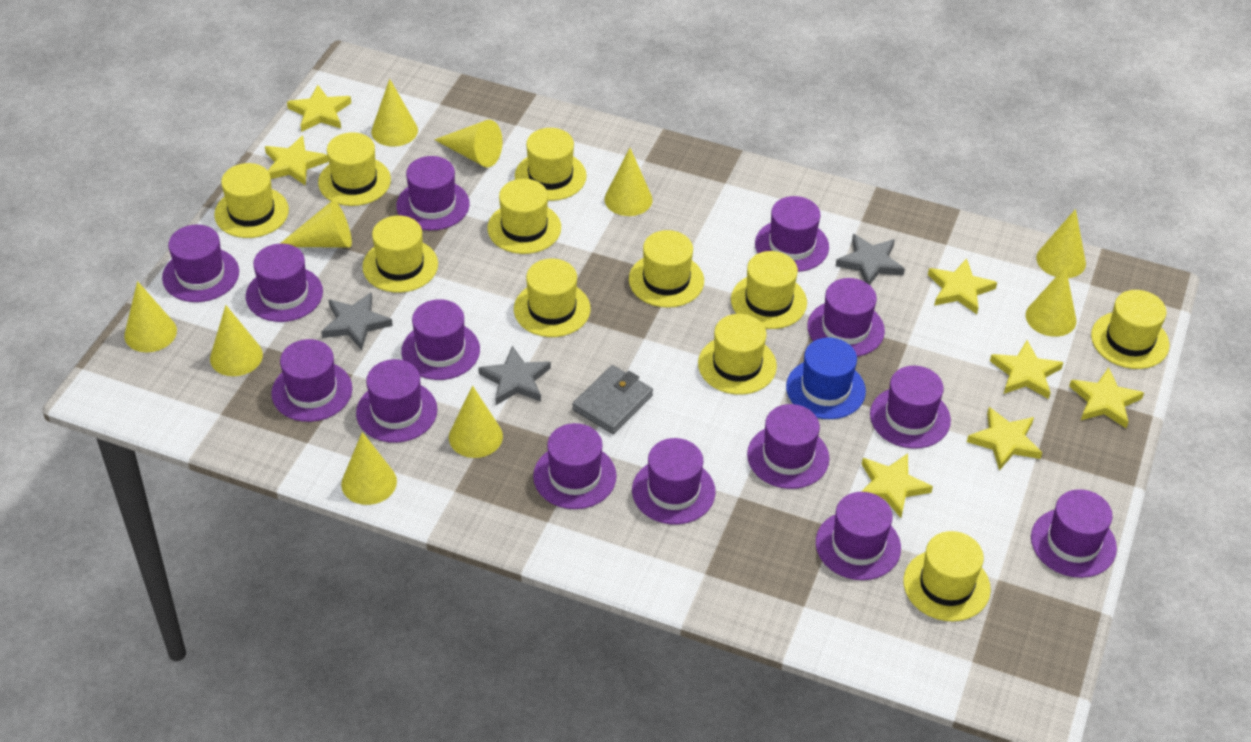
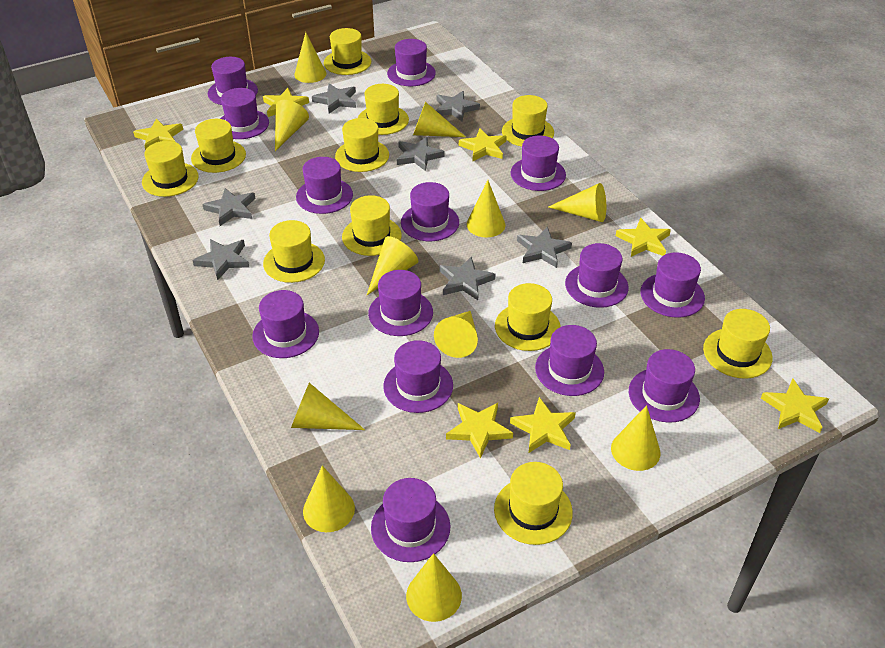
blue hat: [786,337,866,419] = 1 -> none = 0
grey star: [321,292,393,350] [478,346,551,405] [836,234,905,285] = 3 -> [192,239,249,280] [202,188,255,226] [312,83,356,113] [397,137,445,171] [436,91,480,122] [440,257,495,300] [517,227,572,268] = 7
grey wallet: [572,365,653,434] = 1 -> none = 0
yellow cone: [124,281,177,352] [210,305,263,376] [280,200,352,248] [341,432,397,505] [371,79,418,147] [434,120,502,167] [449,386,503,458] [605,148,652,216] [1025,266,1077,337] [1036,209,1086,278] = 10 -> [275,100,309,151] [291,383,365,430] [294,32,327,83] [303,466,355,532] [367,236,418,295] [406,553,462,622] [413,102,466,137] [434,311,478,358] [467,180,505,237] [549,183,606,222] [611,405,661,471] = 11

